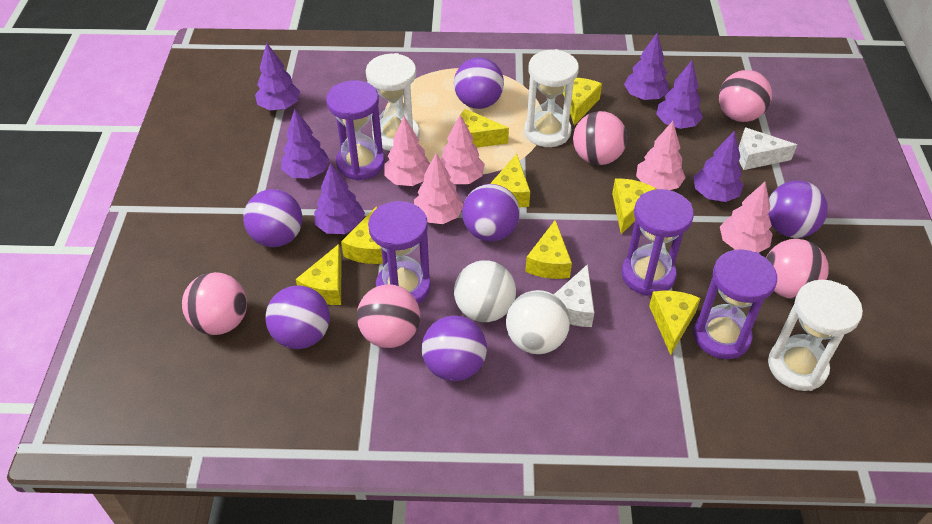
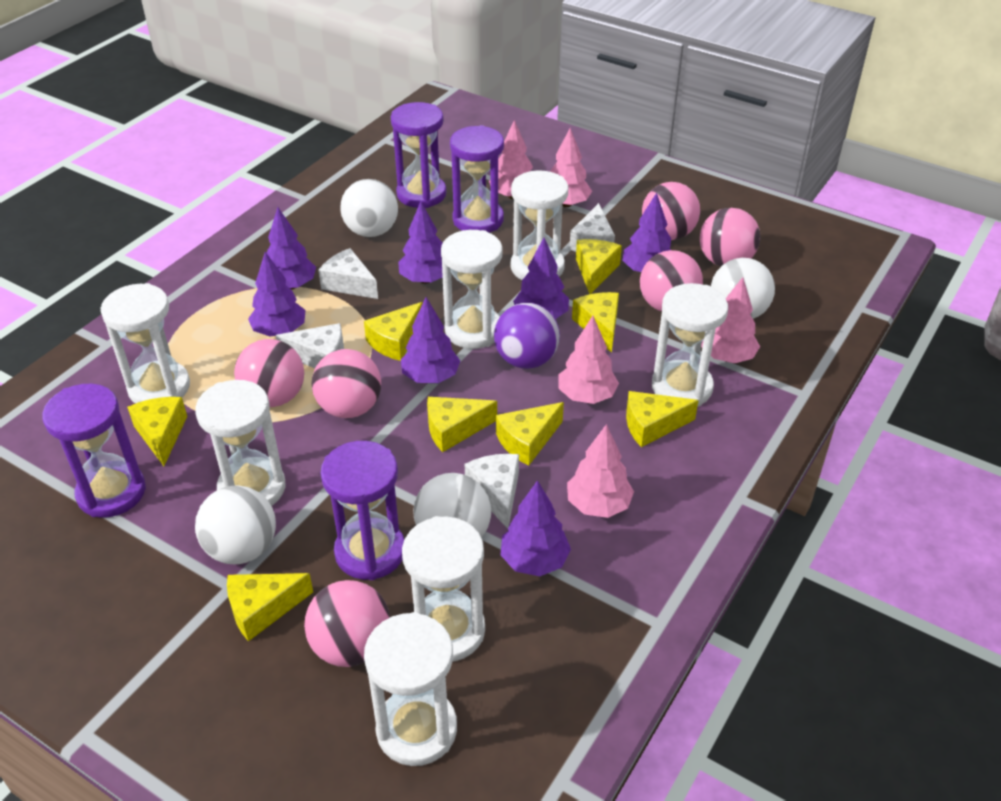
pink ball: [182,272,247,335] [357,284,420,348] [573,111,627,165] [719,70,772,122] [766,239,829,300] = 5 -> [234,339,304,407] [304,580,390,667] [312,349,381,418] [640,250,703,311] [642,182,700,240] [700,208,760,267] = 6
purple ball: [243,189,303,247] [265,285,330,349] [422,316,487,381] [454,57,504,109] [462,184,520,241] [768,181,828,238] = 6 -> [494,303,560,369] = 1
purple tree: [255,43,300,110] [281,109,329,179] [314,163,365,234] [624,33,669,100] [656,60,703,129] [694,131,744,202] = 6 -> [248,252,306,337] [267,207,316,290] [398,201,443,284] [401,297,460,383] [500,480,571,576] [513,238,569,319] [622,193,671,272] = 7
white ball: [454,260,516,322] [506,290,570,354] = 2 -> [195,485,276,564] [340,179,398,237] [413,473,491,538] [711,258,775,319] = 4
white cheese: [554,264,594,327] [739,127,797,170] = 2 -> [276,323,344,368] [318,248,378,299] [465,454,519,529] [569,203,615,252] = 4
white hourglass: [366,53,420,151] [524,49,579,147] [768,280,863,391] = 3 -> [100,283,190,404] [195,380,286,506] [364,612,457,766] [402,516,485,662] [441,230,502,349] [511,170,569,280] [652,283,728,406] = 7

